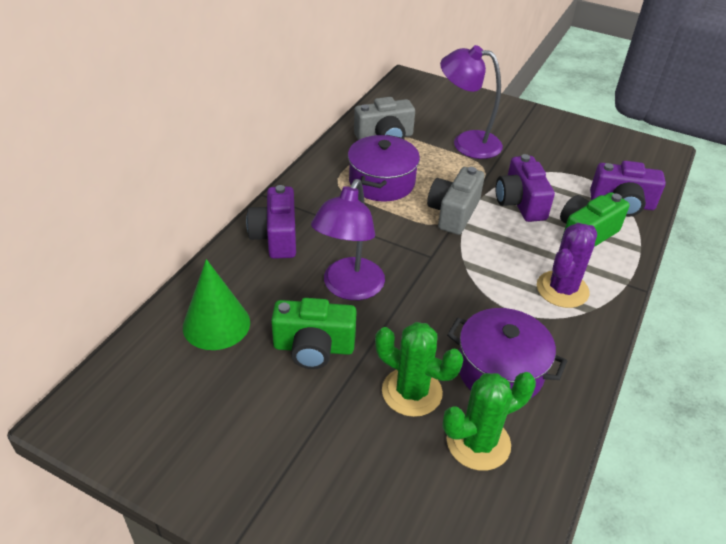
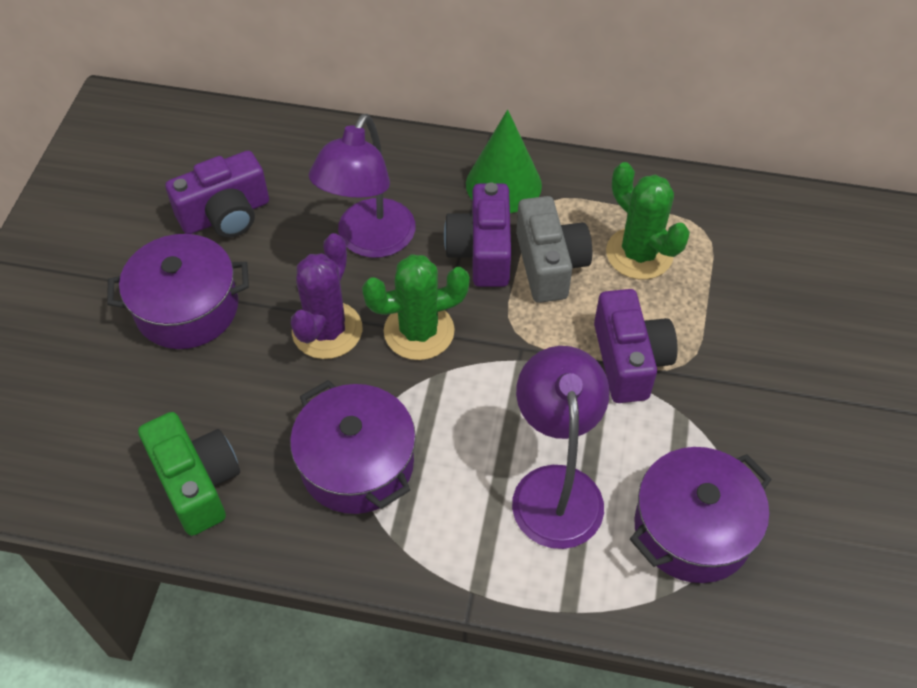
green camera: [271,298,357,369] [560,192,630,247] = 2 -> [138,412,240,536] = 1
grey camera: [354,97,415,140] [427,167,485,235] = 2 -> [516,196,592,303] = 1
purple pot: [348,135,420,202] [447,308,567,398] = 2 -> [107,234,249,349] [290,380,416,514] [630,447,772,583] = 3

